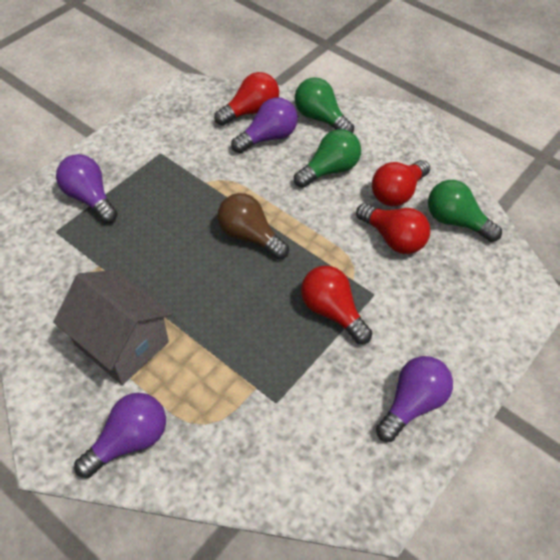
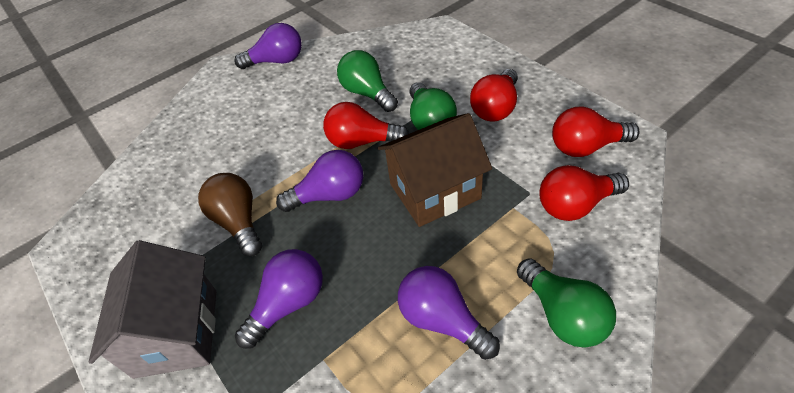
brown house: none = 0 -> [378,113,492,227] = 1

